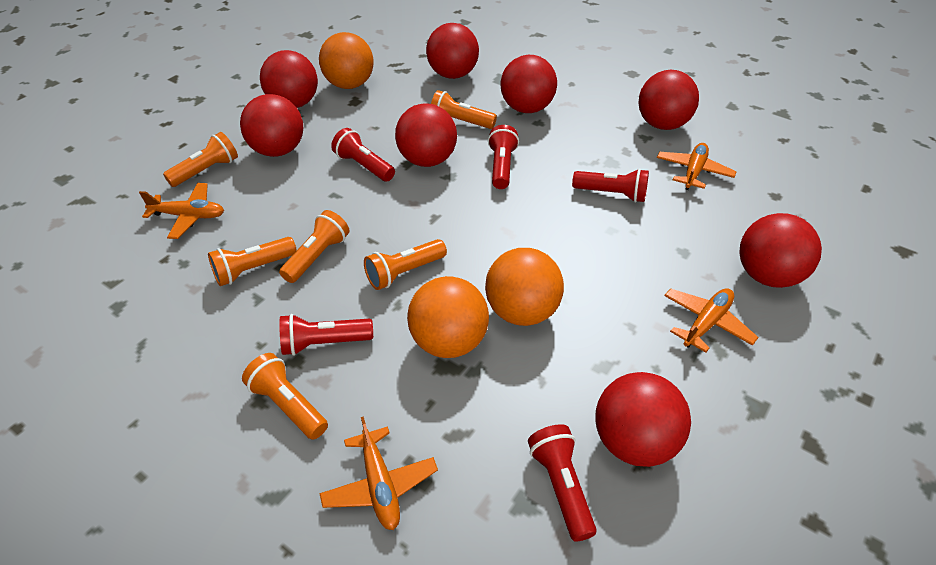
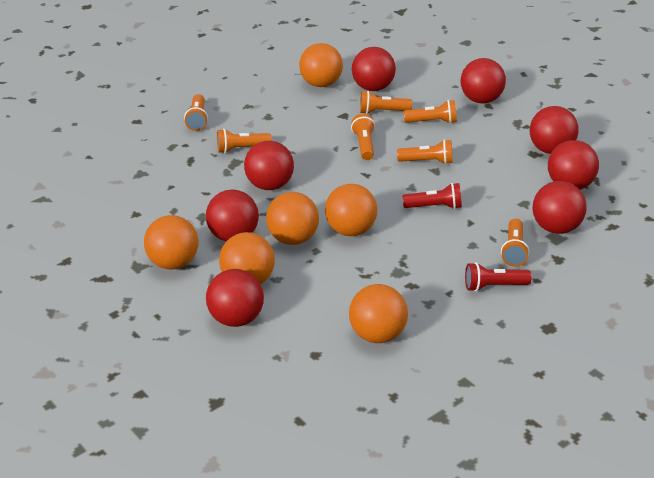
orange ball: [319,32,373,89] [407,276,489,358] [485,248,564,326] = 3 -> [144,215,199,269] [219,232,275,284] [266,192,319,245] [299,43,343,87] [325,184,377,236] [349,284,408,343] = 6
orange flashlight: [163,132,238,187] [208,237,297,286] [242,353,328,440] [279,210,349,283] [364,239,447,290] [431,90,497,129] = 6 -> [184,94,208,131] [217,129,272,153] [351,114,375,160] [360,91,412,114] [397,139,453,164] [404,100,457,124] [501,219,529,267] = 7
orange plane: [139,183,224,239] [319,416,438,530] [657,143,737,190] [664,288,759,353] = 4 -> none = 0
red flashlight: [279,314,373,356] [331,128,395,181] [488,125,519,189] [528,424,597,542] [572,169,649,203] = 5 -> [402,183,462,209] [465,262,532,292] = 2

